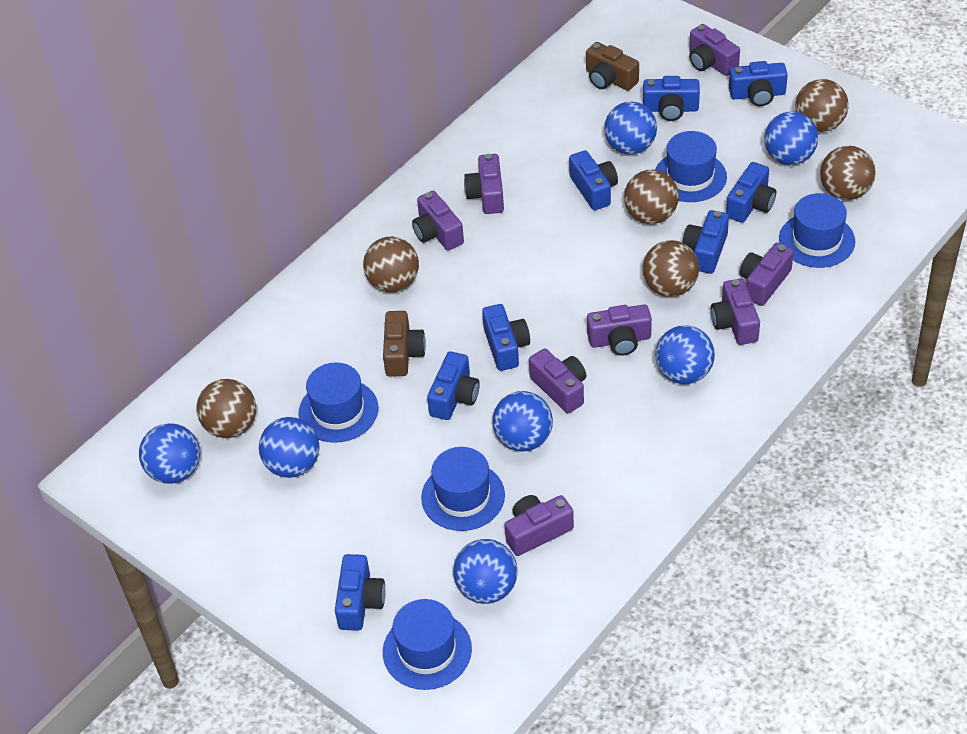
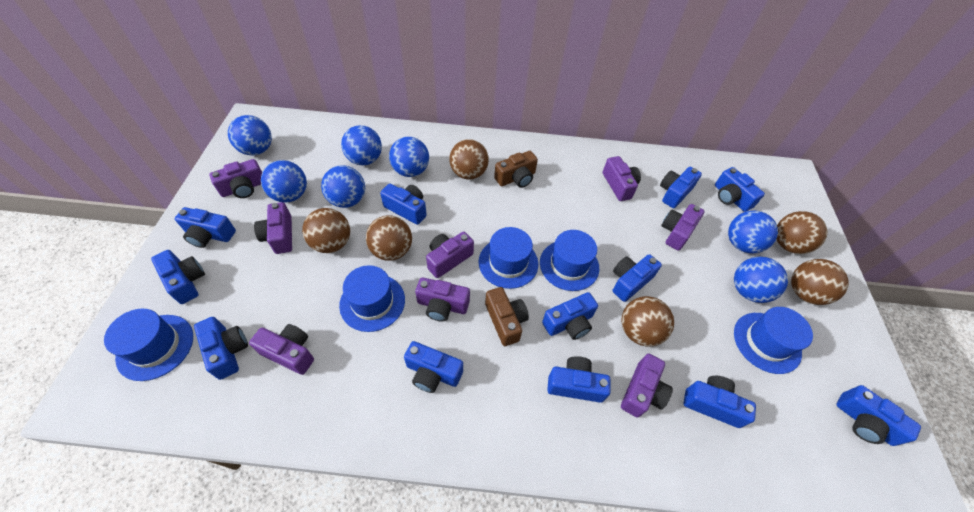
blue camera: [335,554,386,631] [427,351,480,420] [482,304,530,371] [569,150,618,210] [643,76,700,121] [682,210,729,274] [726,162,776,223] [729,61,788,106] = 8 -> [151,250,205,304] [175,207,236,248] [194,317,248,380] [380,184,427,225] [404,341,463,393] [542,292,598,340] [547,356,610,403] [613,254,662,302] [660,167,702,208] [683,376,756,428] [715,167,765,212] [837,385,921,446] = 12

